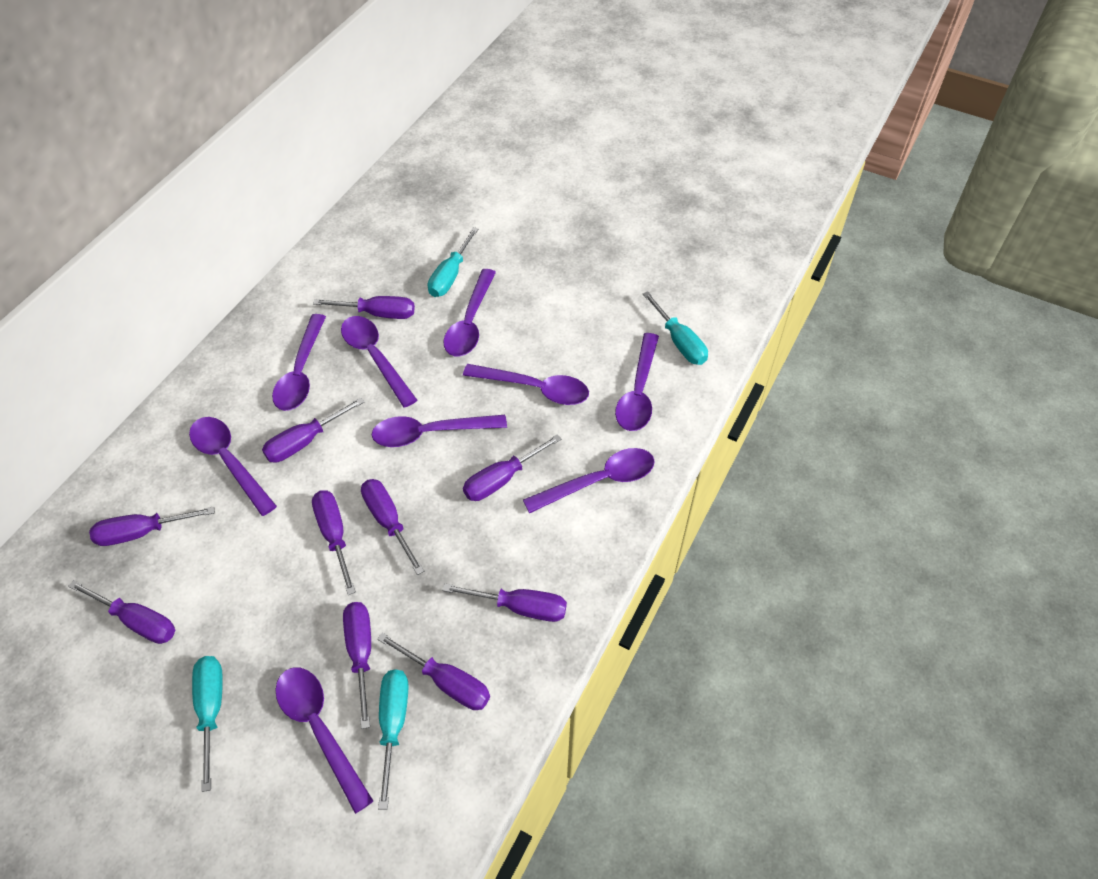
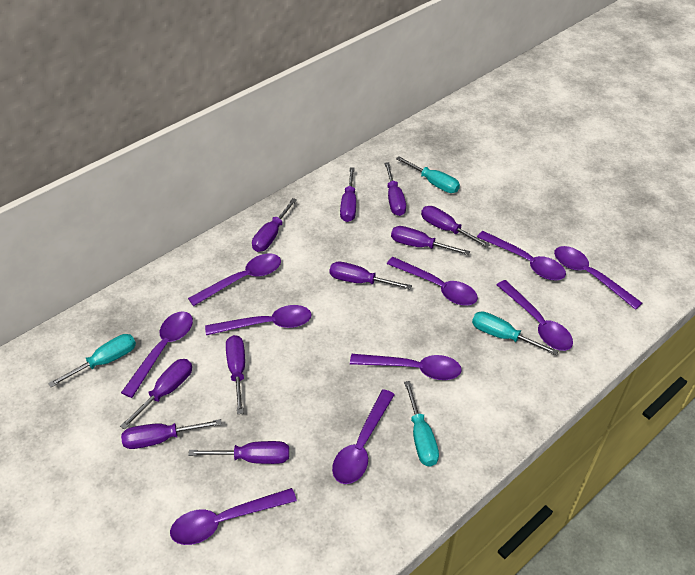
purple spoon: [189,417,277,516] [272,314,326,411] [275,668,373,814] [341,316,417,408] [372,415,507,447] [444,269,496,356] [463,364,589,405] [523,448,655,514] [615,333,659,431] = 9 -> [121,311,193,398] [170,488,297,545] [188,254,281,306] [205,305,312,335] [332,389,395,484] [350,354,462,380] [387,257,478,305] [477,231,566,280] [497,280,573,351] [554,246,642,310] = 10

